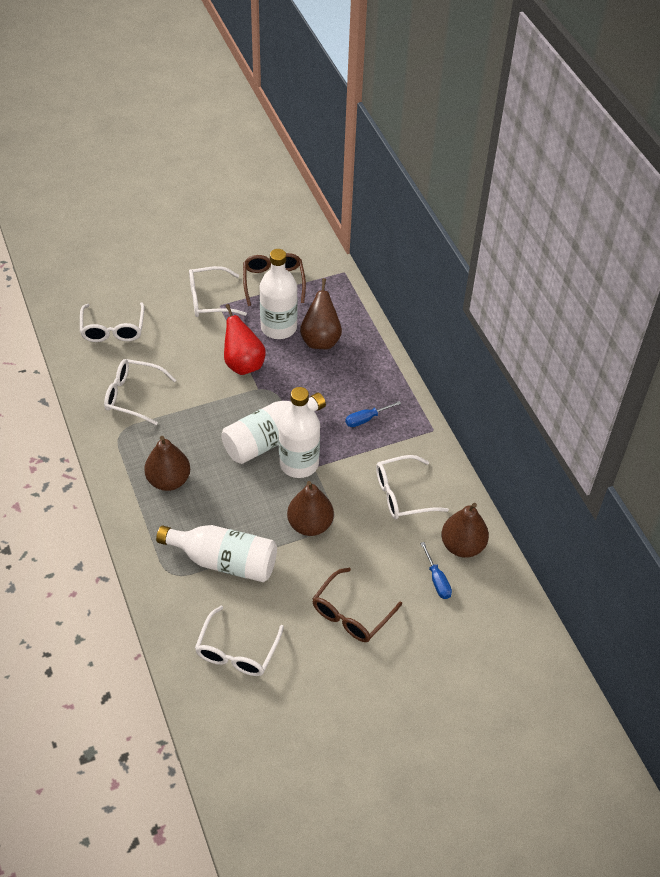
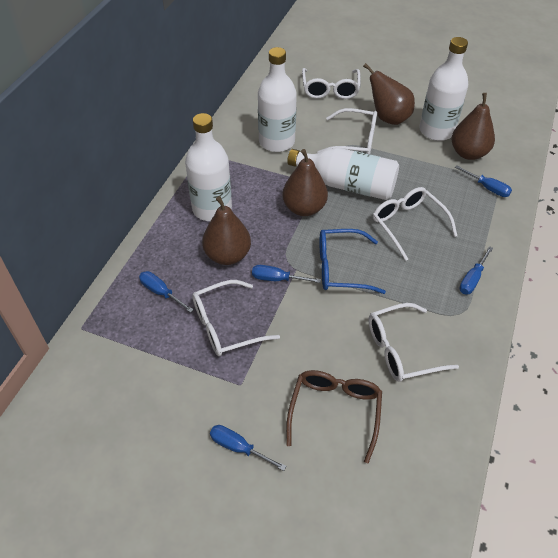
blue glasses: none = 0 -> [320,229,386,294] = 1
blue screwdriver: [345,401,401,427] [420,542,452,599] = 2 -> [139,271,194,313] [210,425,286,471] [252,265,321,283] [455,166,512,197] [459,246,493,295] = 5
brown glasses: [243,253,306,306] [312,568,402,642] = 2 -> [286,370,382,463] = 1
red pear: [224,304,266,375] = 1 -> none = 0

